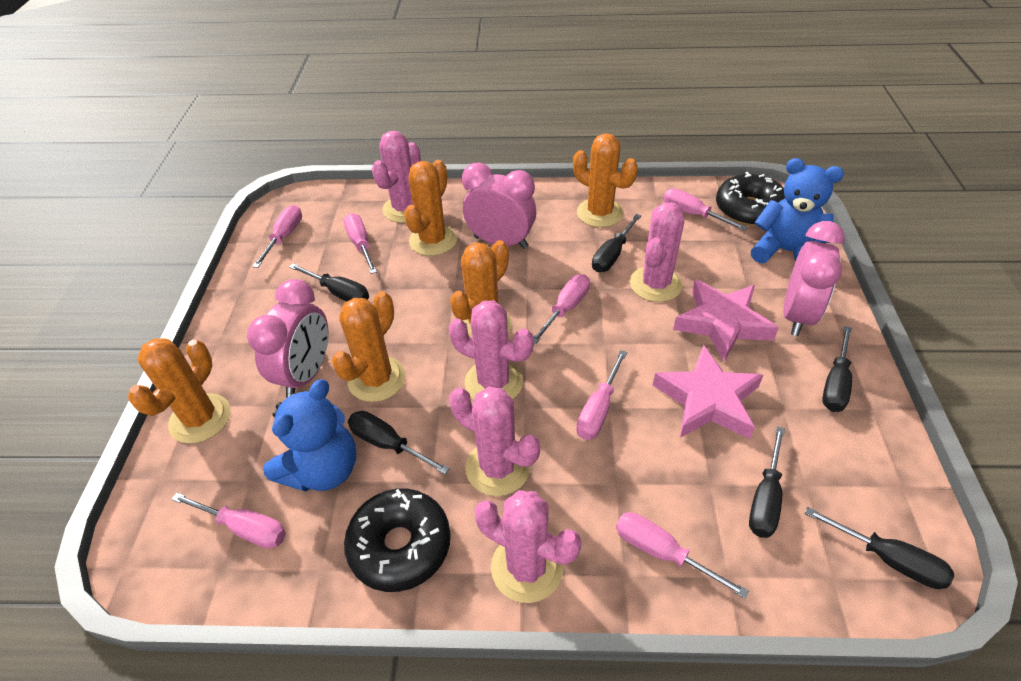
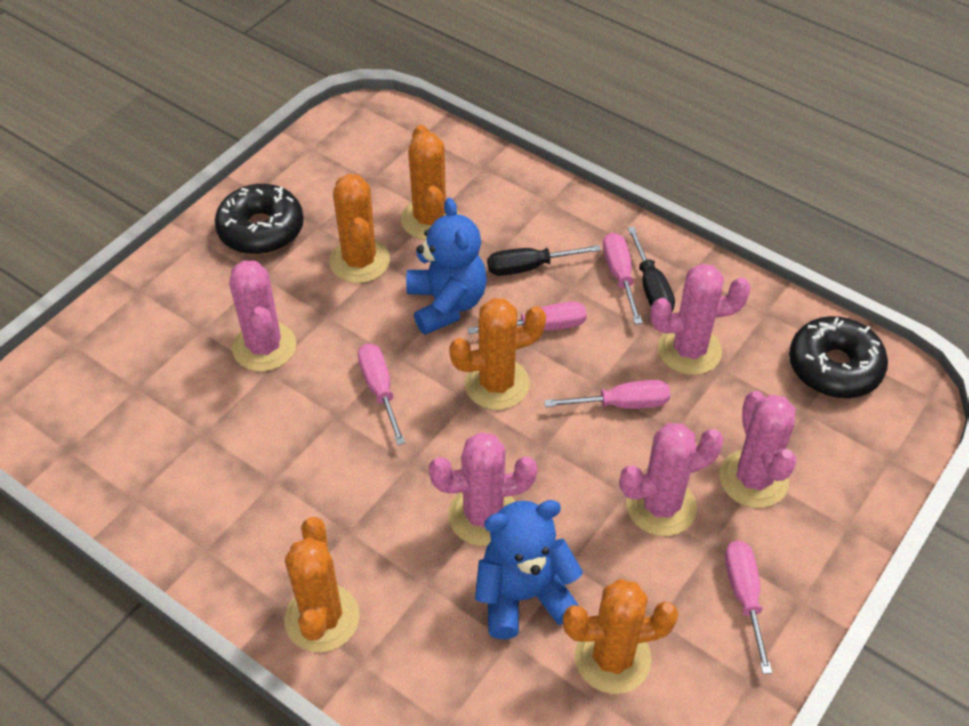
black screwdriver: [289,263,369,302] [348,411,450,474] [592,214,641,272] [749,427,785,538] [805,507,954,589] [822,326,852,412] = 6 -> [487,245,601,276] [627,226,675,313] = 2
pink clock: [247,279,328,398] [462,163,536,249] [783,221,845,336] = 3 -> none = 0
pink screwdriver: [171,493,286,549] [252,205,302,268] [344,213,377,274] [533,274,590,344] [576,350,627,440] [616,512,749,599] [663,188,748,231] = 7 -> [358,343,406,445] [467,301,587,334] [544,380,670,409] [603,233,643,324] [725,540,772,674] = 5
pink star: [653,345,763,439] [673,279,779,362] = 2 -> none = 0

